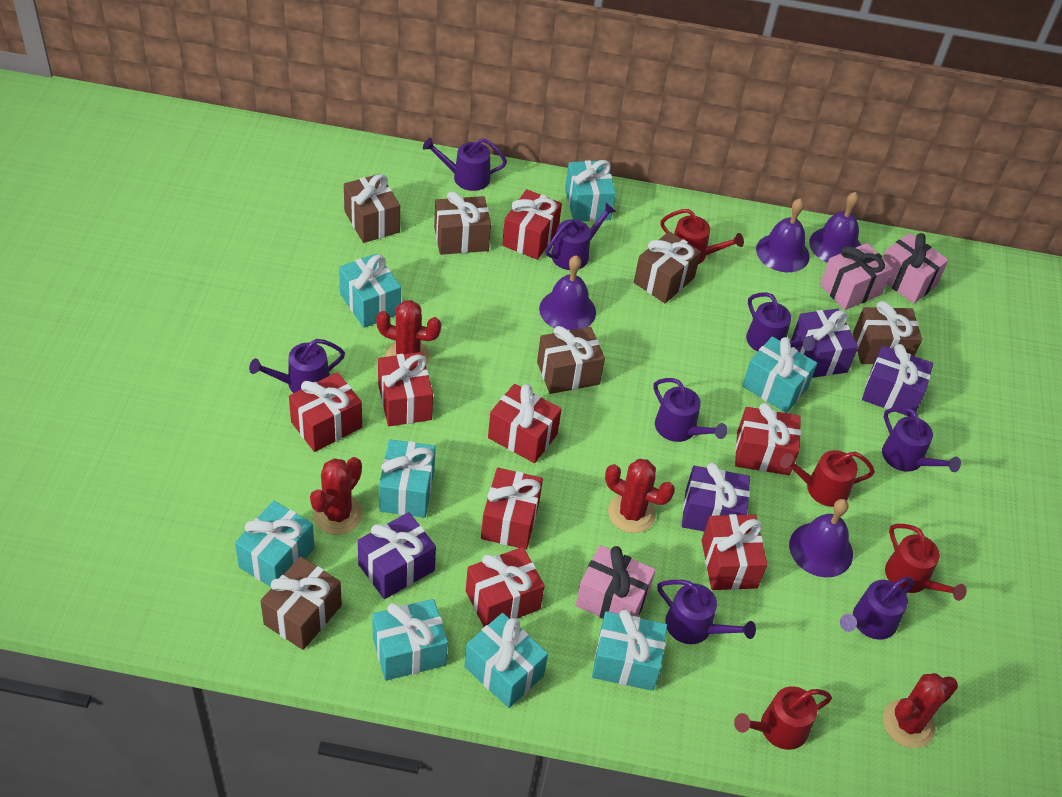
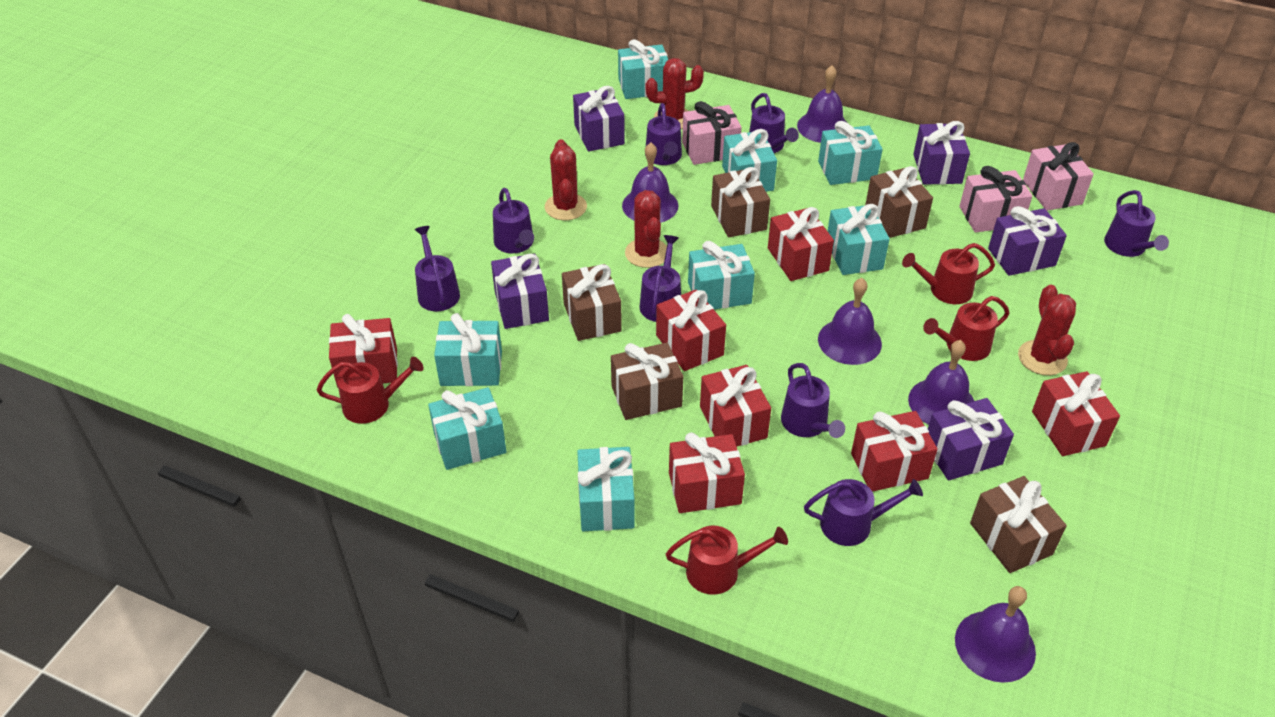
brown gift: [261,557,342,650] [344,174,400,243] [434,191,491,255] [537,326,605,394] [634,231,701,303] [853,301,922,364] = 6 -> [562,264,622,341] [611,343,683,420] [711,167,770,237] [865,166,933,238] [970,476,1067,573] = 5
purple bell: [539,255,596,330] [756,198,810,272] [789,499,853,577] [809,192,861,263] = 4 -> [622,143,678,222] [797,65,846,143] [818,278,882,365] [908,340,974,425] [955,586,1036,683] = 5
purple gift: [358,512,436,599] [682,462,750,531] [791,309,858,378] [862,344,933,417] = 4 -> [491,254,549,329] [573,86,625,152] [913,121,970,185] [928,398,1014,481] [988,206,1067,276] = 5
red gift: [289,372,362,452] [378,352,433,426] [466,547,545,627] [481,468,543,549] [488,384,562,463] [502,189,562,260] [702,514,767,590] [735,403,801,475] = 8 -> [329,314,398,388] [656,289,726,371] [669,432,745,513] [700,365,771,446] [768,207,834,281] [851,411,937,492] [1032,371,1120,456] = 7

